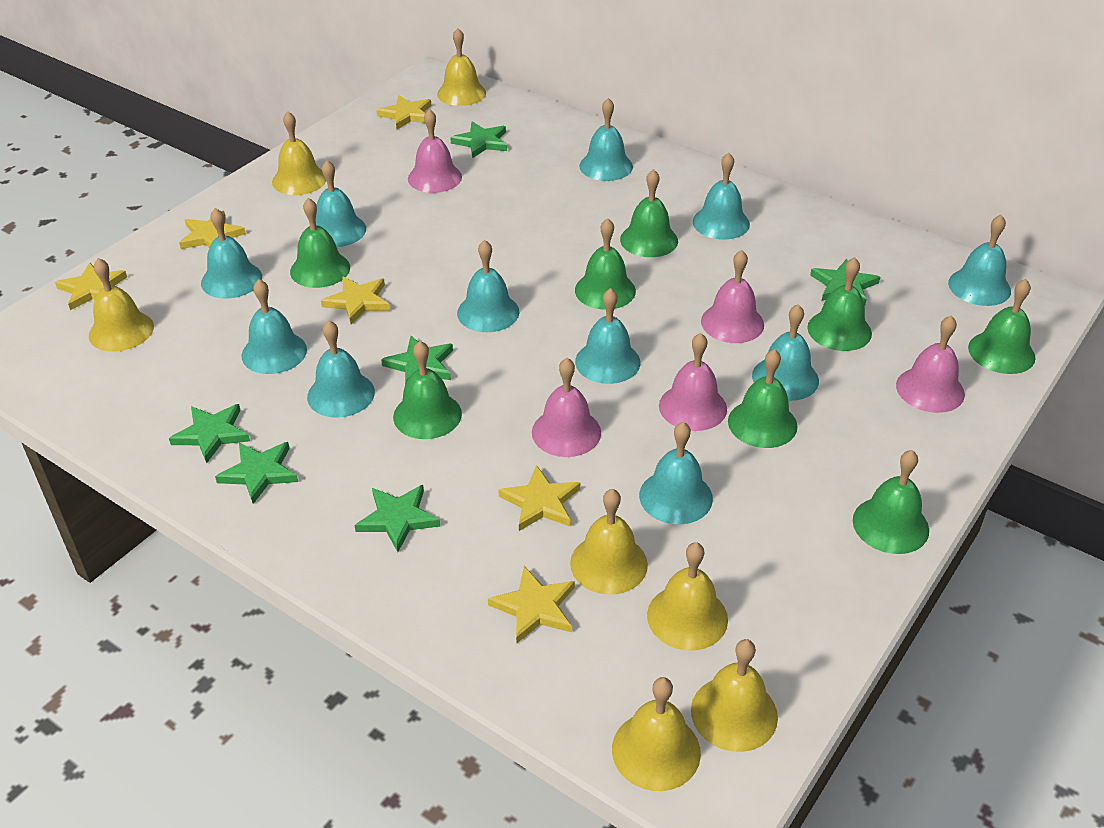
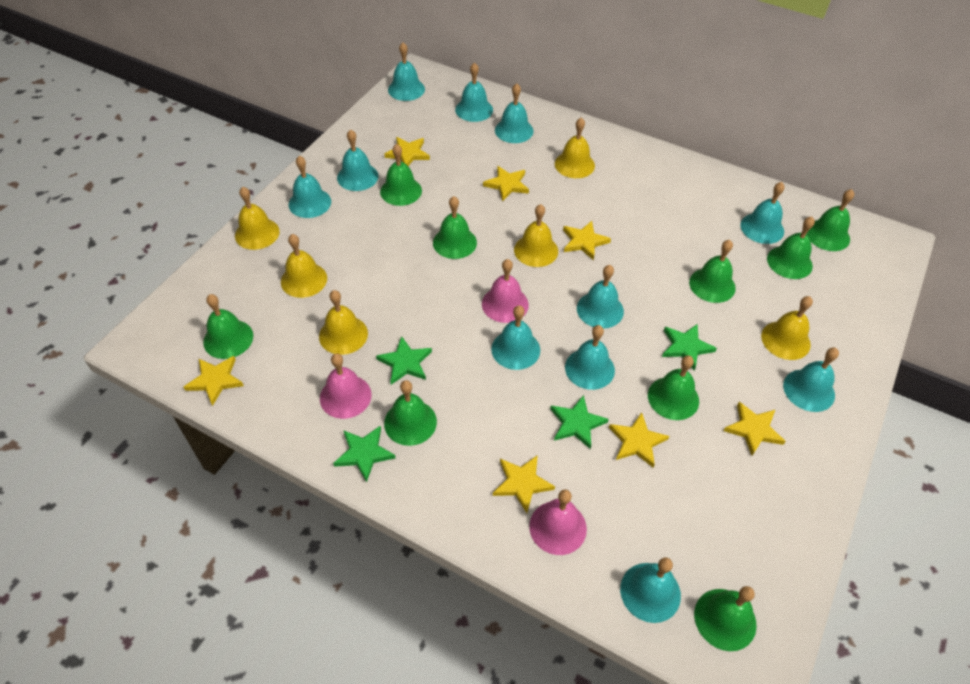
green bell: [290,198,350,288] [393,341,462,439] [575,218,636,310] [620,169,678,257] [728,349,797,448] [807,257,872,351] [853,450,929,554] [968,279,1036,374] = 8 -> [203,294,253,359] [380,144,422,206] [384,380,437,446] [433,196,477,259] [648,355,699,420] [689,240,736,303] [694,586,757,651] [767,216,815,279] [806,189,854,251] = 9
green star: [169,404,250,463] [215,442,298,504] [354,485,440,552] [381,336,453,384] [450,122,507,158] [810,259,880,306] = 6 -> [333,426,396,482] [376,336,432,385] [550,395,609,449] [662,324,717,371] = 4
pink bell: [408,109,462,193] [532,358,601,457] [659,333,727,431] [701,250,764,343] [896,315,965,413] = 5 -> [320,353,372,419] [482,259,529,323] [529,489,587,555] = 3
yellow bell: [89,258,154,352] [272,111,326,195] [437,28,486,106] [570,489,648,595] [612,677,701,791] [647,542,728,651] [691,639,778,752] = 7 -> [235,187,280,250] [281,234,327,298] [319,290,368,355] [514,204,558,267] [555,118,595,178] [761,296,813,360] = 6
yellow star: [55,263,127,310] [179,211,246,249] [321,277,390,324] [376,95,431,129] [488,566,575,643] [498,465,580,531] = 6 -> [184,356,244,406] [385,137,430,166] [483,166,529,201] [493,455,555,513] [563,221,611,260] [609,412,669,468] [723,402,786,456] = 7

